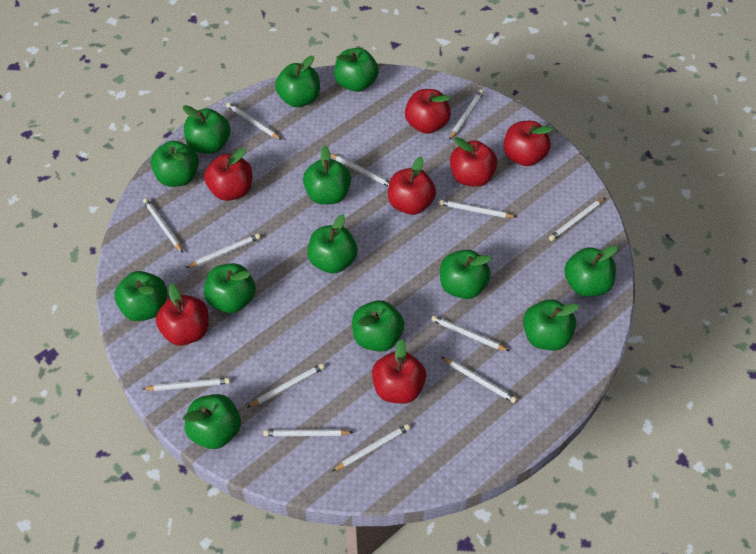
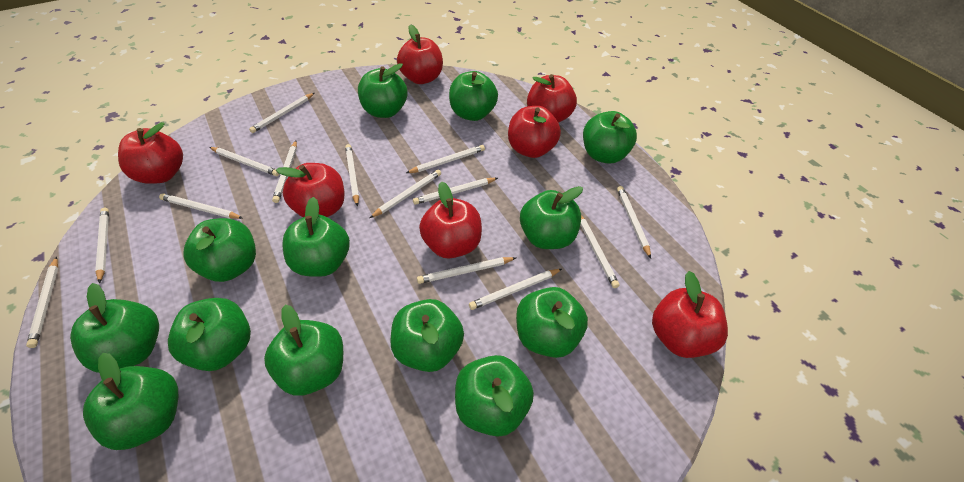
white pencil: [143,198,183,253] [143,377,230,391] [186,233,261,268] [226,102,282,140] [247,363,325,408] [263,429,354,436] [330,154,390,187] [333,424,410,471] [431,315,509,351] [439,199,516,218] [442,357,517,403] [449,90,484,140] [549,198,605,241] = 13 -> [26,256,58,348] [95,208,109,284] [159,193,242,219] [209,147,279,176] [249,93,314,133] [272,141,297,203] [345,144,359,207] [370,169,441,218] [406,145,485,173] [413,178,498,205] [417,257,516,284] [469,269,562,310] [580,215,619,288] [617,186,651,258] = 14

